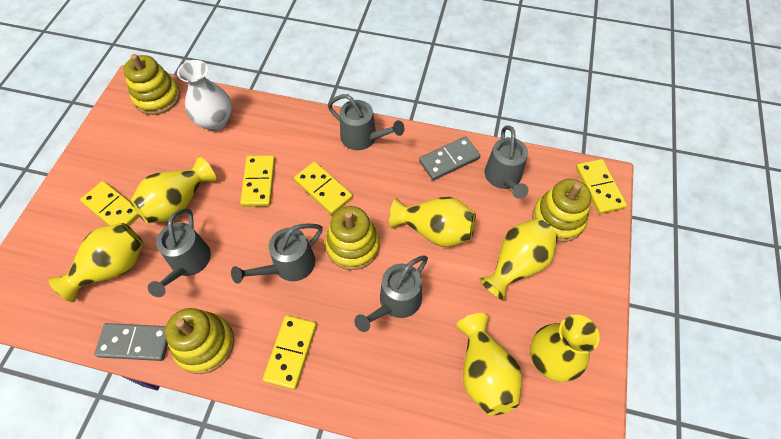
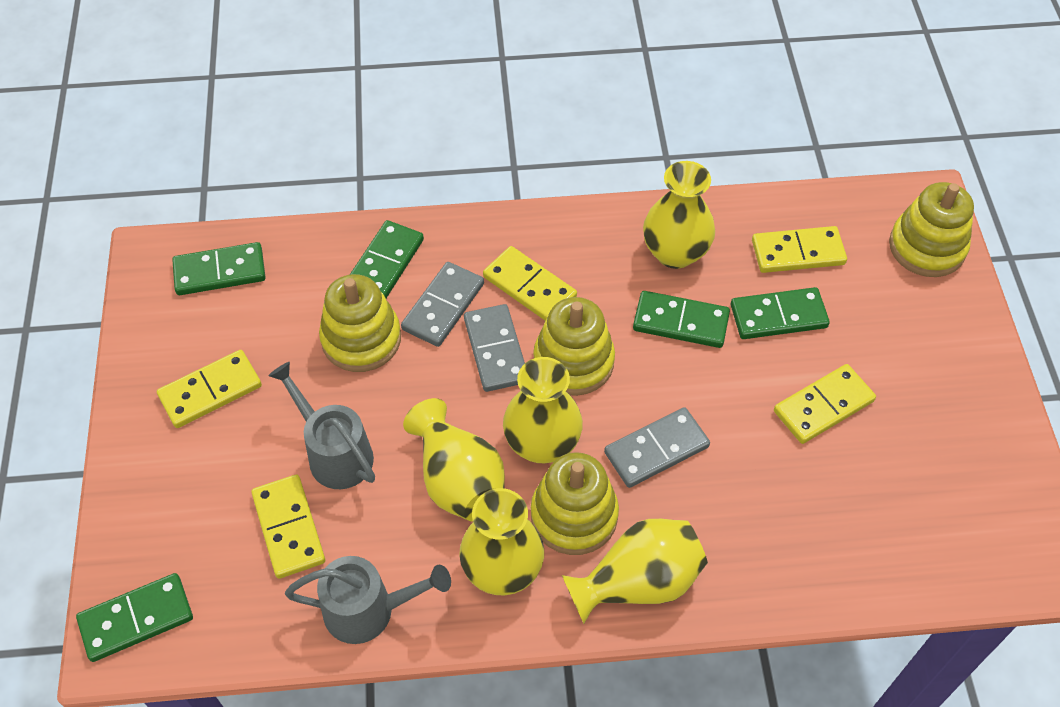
green domino: none = 0 -> [76,573,193,662] [172,242,266,295] [350,220,424,298] [633,291,730,348] [731,287,830,339] = 5
grey domino: [94,323,168,361] [419,136,480,180] = 2 -> [401,262,484,347] [464,304,525,392] [604,407,710,488] = 3
grey watering can: [148,208,211,297] [231,223,323,284] [328,94,405,150] [354,255,428,332] [485,125,528,199] = 5 -> [268,362,375,489] [285,556,451,644] = 2
white vase: [177,60,232,131] = 1 -> none = 0
yellow vase: [49,223,143,302] [130,157,216,223] [389,197,476,247] [456,313,522,415] [479,219,558,301] [530,315,600,382] = 6 -> [403,398,505,522] [459,488,544,595] [503,357,583,463] [562,519,708,624] [643,161,715,269] = 5

